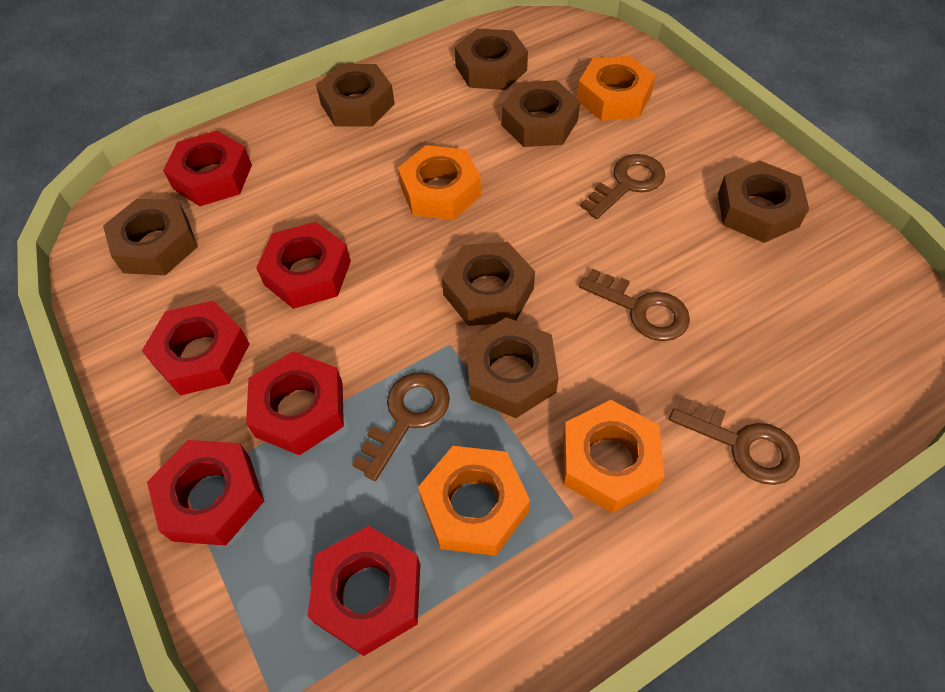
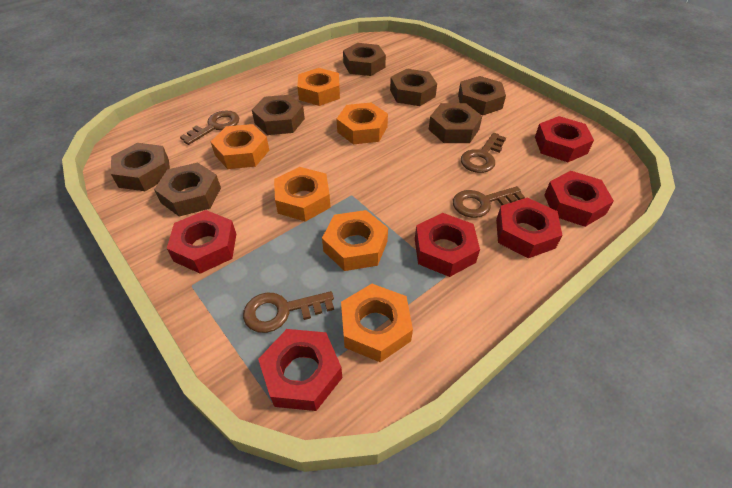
orange nut: [398,145,481,220] [418,446,530,556] [563,400,665,513] [577,56,656,121] = 4 -> [211,124,269,169] [274,167,331,222] [297,68,340,106] [322,210,388,271] [337,103,388,144] [341,284,413,362] = 6

